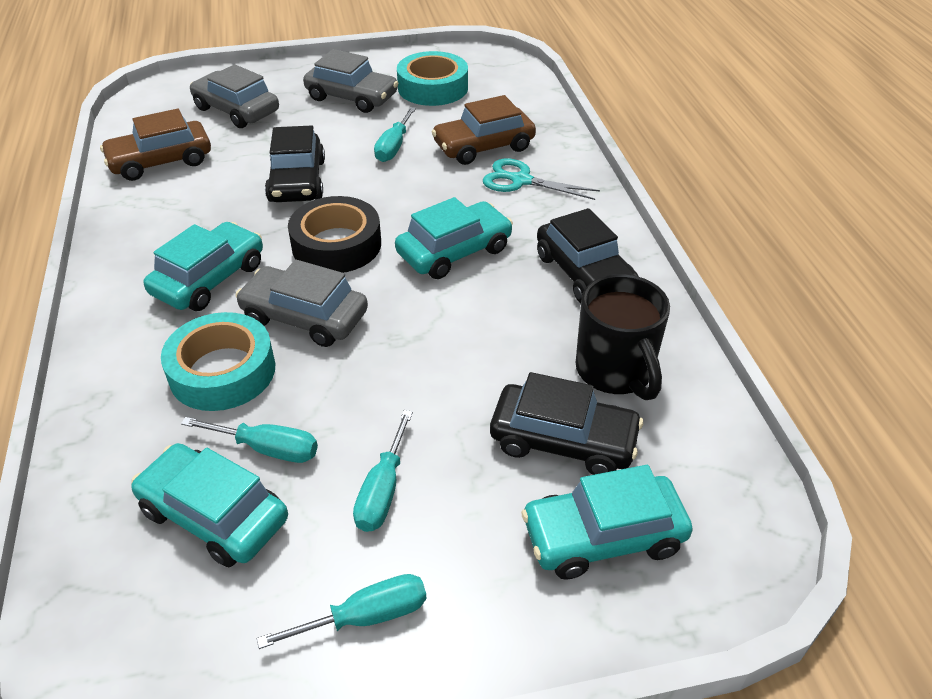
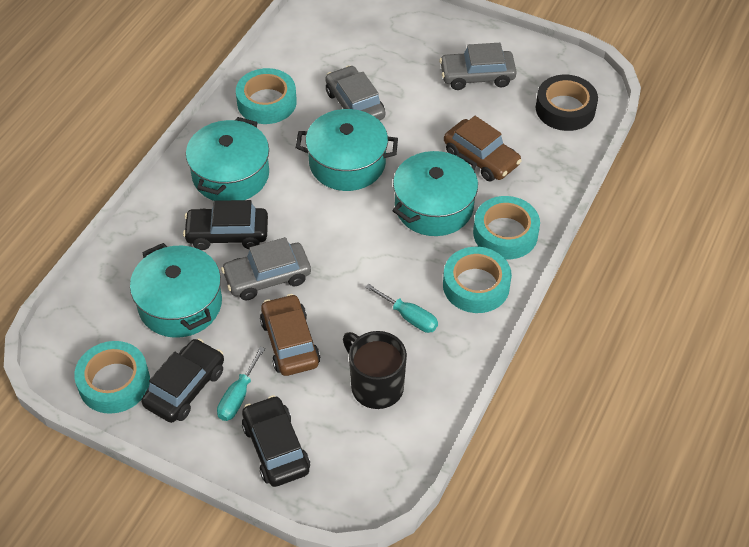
turquoise car: [131,443,288,567] [144,222,263,311] [395,197,513,279] [521,465,693,580] = 4 -> none = 0
turquoise pot: none = 0 -> [130,243,222,338] [186,117,269,201] [296,109,398,191] [392,151,478,236] = 4
turquoise scissors: [483,158,600,200] = 1 -> none = 0
turquoise screwdriver: [181,417,318,463] [257,574,427,649] [353,410,413,532] [374,107,416,162] = 4 -> [217,347,265,421] [365,284,438,333] = 2
turquoise tape: [161,312,275,411] [397,51,468,106] = 2 -> [74,341,150,414] [236,68,297,124] [443,247,512,313] [473,196,540,259] = 4

